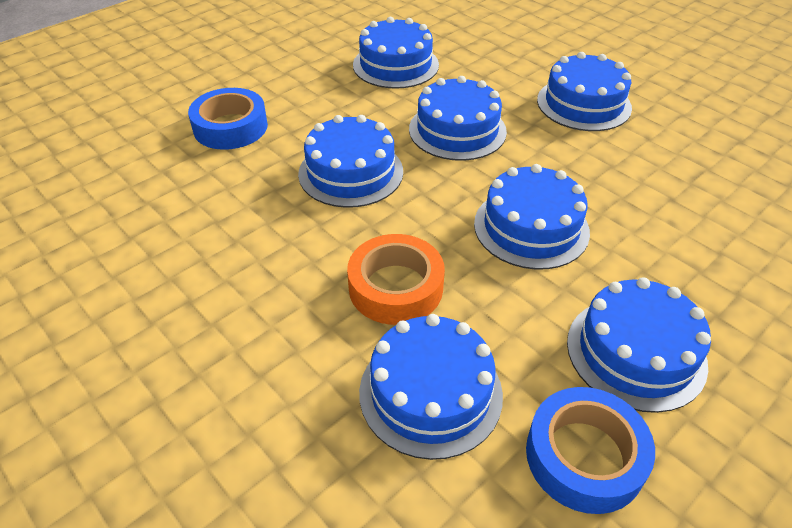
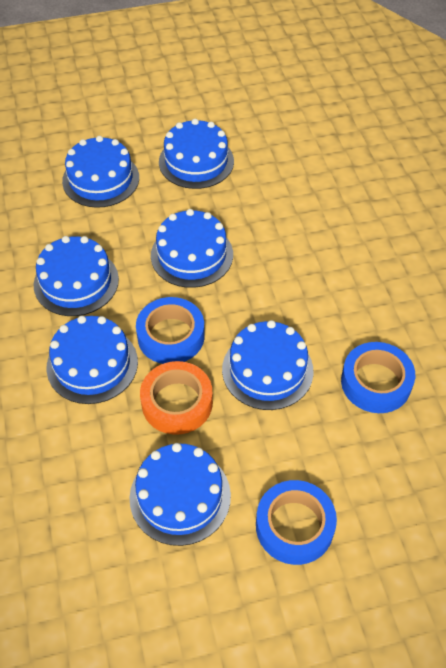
blue tape: [188,88,268,150] [526,387,655,514] = 2 -> [136,297,205,364] [256,480,337,565] [341,342,415,413] = 3

